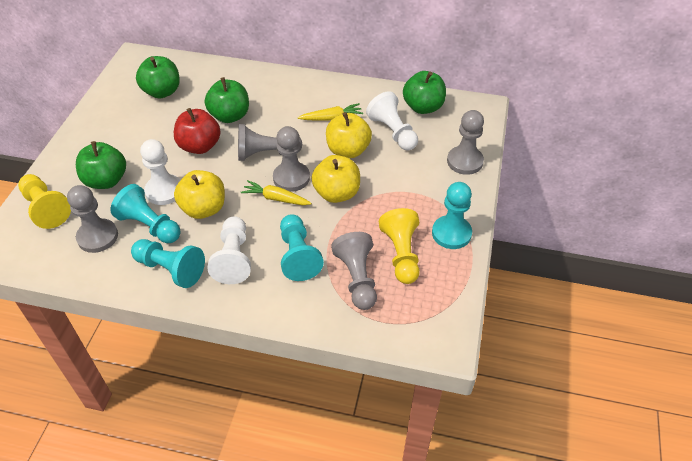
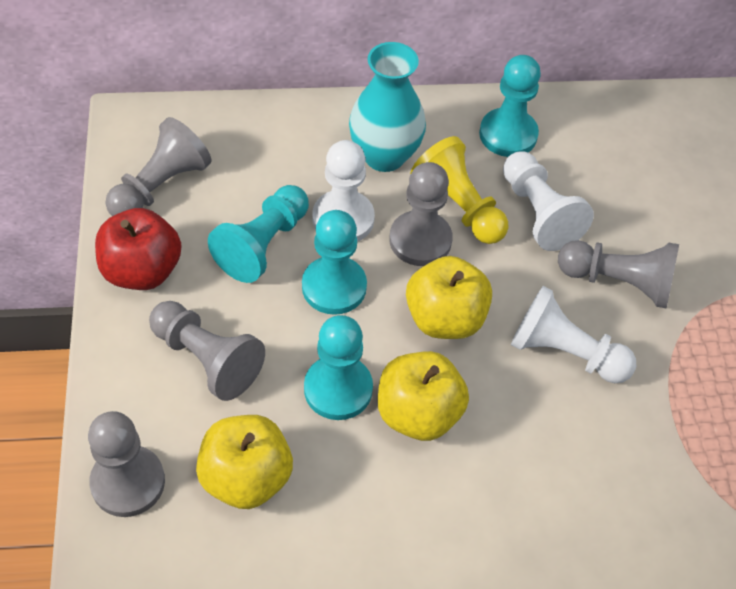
green apple: [76,141,126,189] [136,56,180,99] [205,77,249,123] [403,71,446,114] = 4 -> none = 0
turquoise vase: none = 0 -> [349,42,426,172] = 1
yellow carrot: [241,180,312,205] [298,103,363,121] = 2 -> none = 0
yellow pawn: [18,174,71,229] [379,208,420,284] = 2 -> [410,136,508,244] = 1

